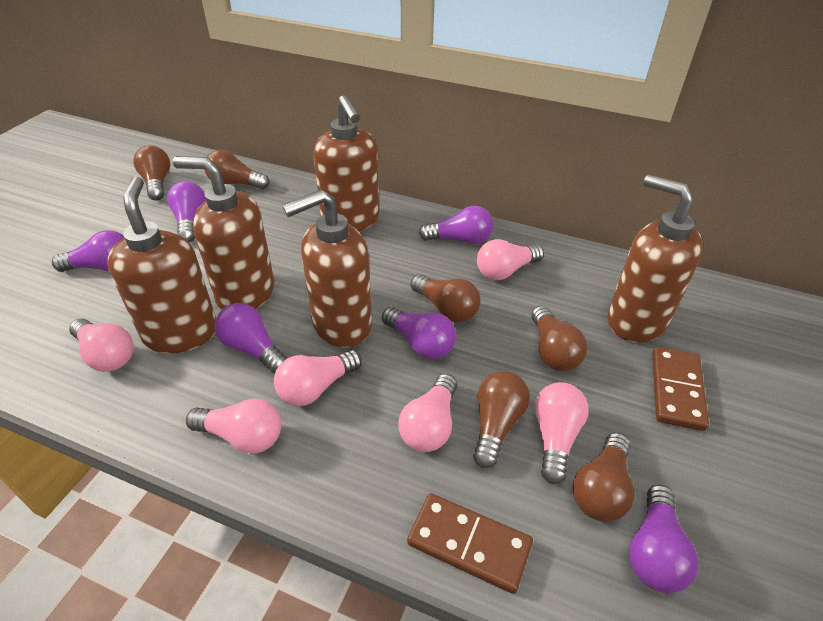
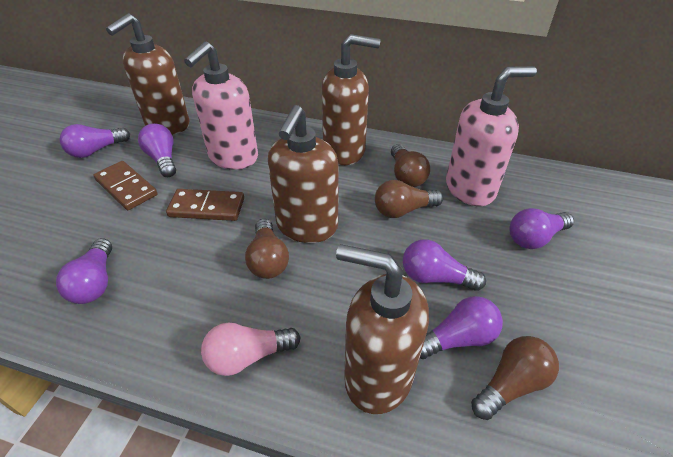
brown light bulb: [133,145,171,200] [204,150,270,189] [410,274,480,322] [473,371,530,468] [531,306,588,371] [573,433,635,522] = 6 -> [245,219,289,279] [375,180,443,218] [391,144,430,187] [471,336,559,420] = 4
brown soap dispenser: [107,176,216,353] [173,156,274,310] [282,190,372,348] [313,95,379,231] [607,175,703,343] = 5 -> [106,13,190,135] [268,105,339,243] [322,34,380,165] [336,244,429,414] = 4
pink light bulb: [69,319,134,372] [186,398,281,454] [274,350,362,406] [398,374,457,452] [477,239,544,280] [535,382,589,484] = 6 -> [201,323,301,376] = 1
pink soap dispenser: none = 0 -> [184,42,258,169] [446,66,537,206] = 2

